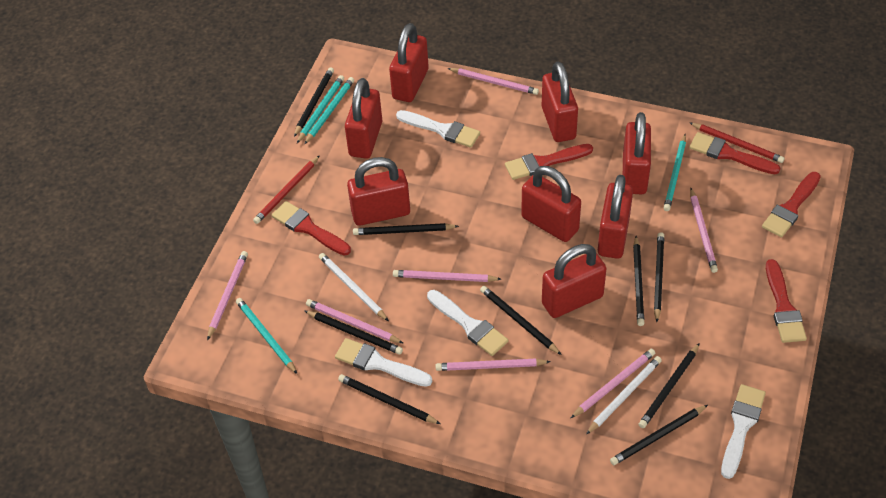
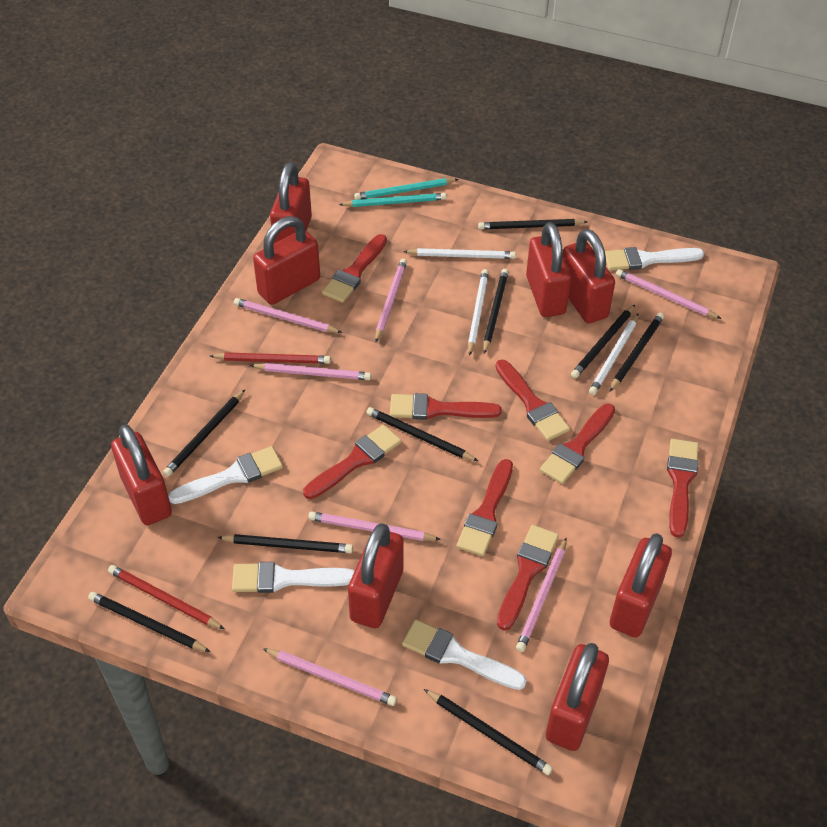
red brush: [272,201,351,256] [505,144,593,180] [689,132,781,174] [762,172,821,237] [766,259,807,343] = 5 -> [303,425,401,499] [322,234,387,303] [390,393,502,420] [456,459,513,556] [495,359,570,441] [497,525,559,631] [540,404,615,484] [667,439,699,538] = 8
turquoise pencil: [236,298,297,374] [297,75,344,143] [304,77,354,145] [663,134,686,211] = 4 -> [339,193,447,207] [354,178,459,200] = 2
white pencil: [319,253,389,321] [586,356,662,434] = 2 -> [403,248,516,259] [468,269,489,356] [589,313,639,395] = 3

